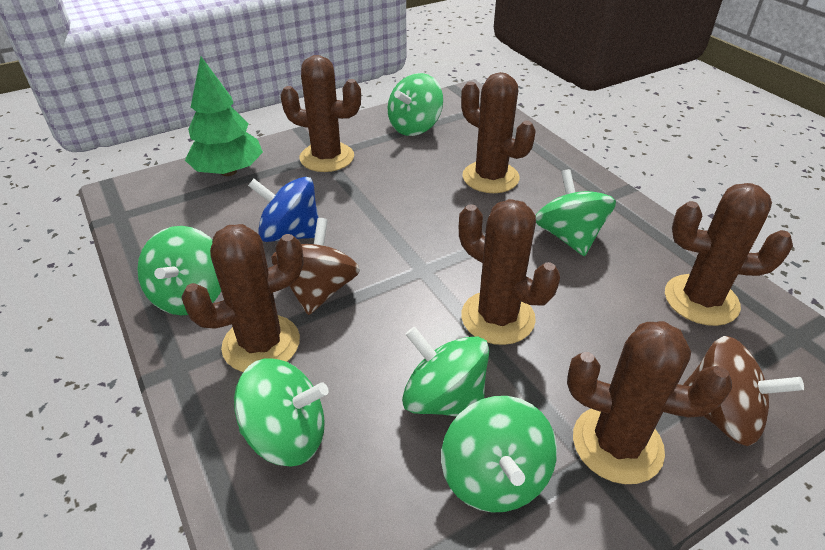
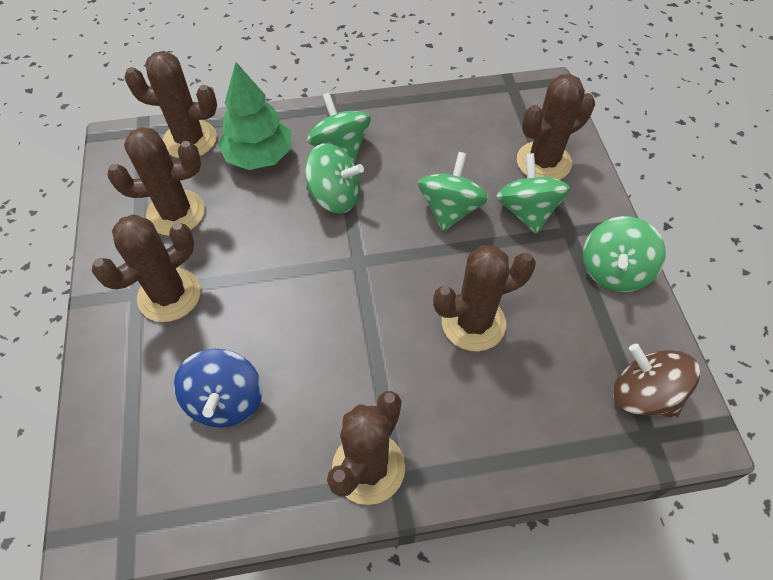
brown spinning top: [271,218,360,315] [683,336,804,446] = 2 -> [613,344,700,418] = 1
green spinning top: [137,226,221,315] [234,359,329,467] [387,73,443,136] [402,327,489,417] [441,396,557,513] [536,169,616,256] = 6 -> [305,143,364,214] [307,93,371,164] [418,152,489,231] [496,153,571,234] [583,216,666,292] = 5

